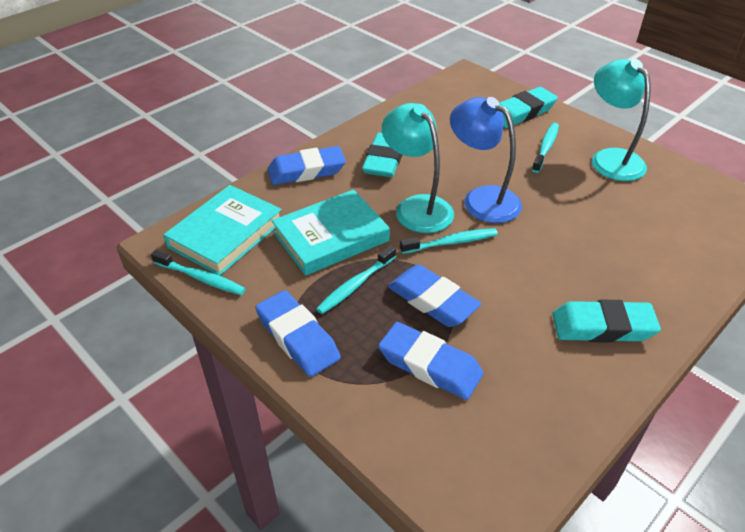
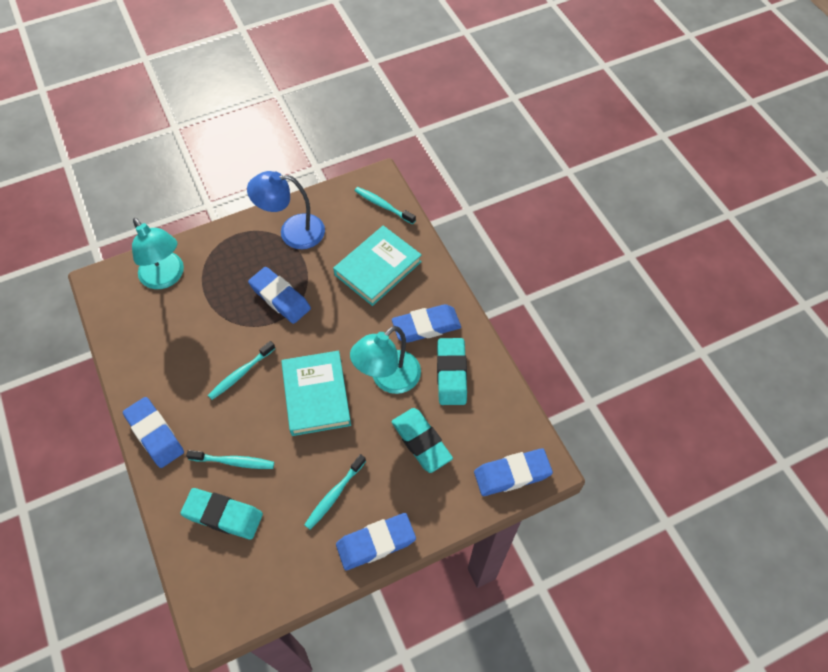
blue eraser: [255,290,341,377] [268,146,346,185] [378,322,483,400] [388,264,481,327] = 4 -> [123,397,184,468] [248,267,311,324] [336,513,416,570] [392,304,461,343] [474,448,553,496] = 5

